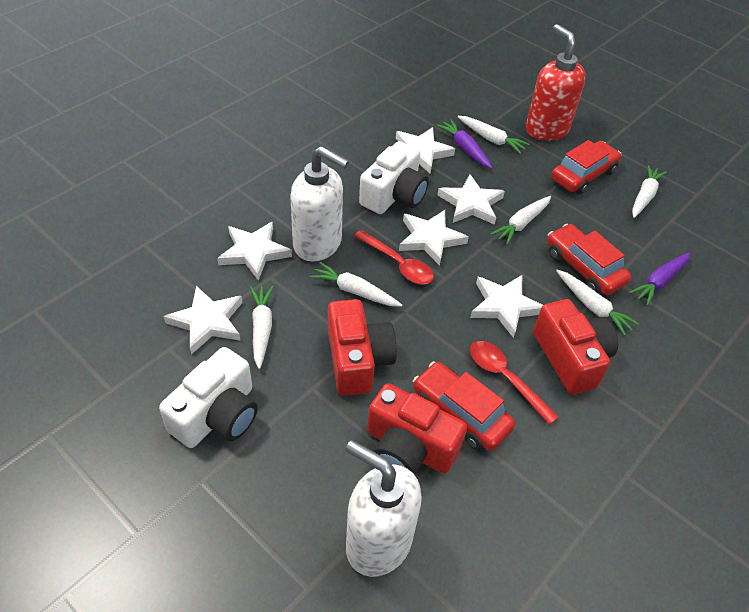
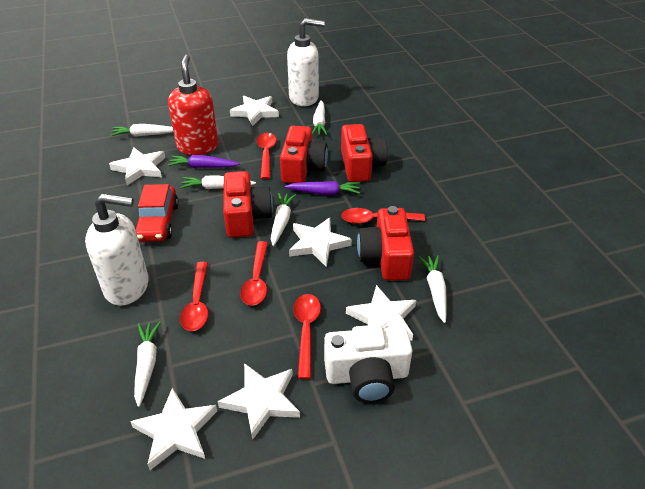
red camera: [328,299,397,396] [367,383,467,475] [533,299,618,394] = 3 -> [223,171,273,238] [280,126,328,183] [341,124,387,182] [357,206,414,280] = 4
red car: [413,362,515,451] [547,224,631,295] [551,140,621,194] = 3 -> [135,184,179,242] = 1
red spoon: [354,230,434,284] [470,341,559,425] = 2 -> [180,262,208,331] [240,241,268,306] [257,133,277,179] [293,294,321,379] [341,208,425,224] = 5
white camera: [159,347,258,448] [359,141,429,214] = 2 -> [324,325,412,403] = 1

